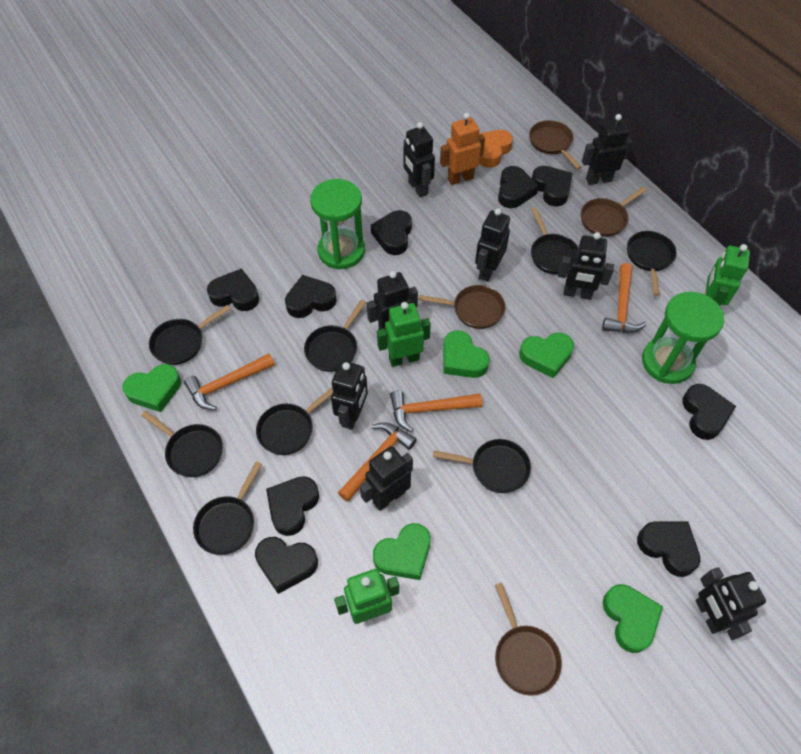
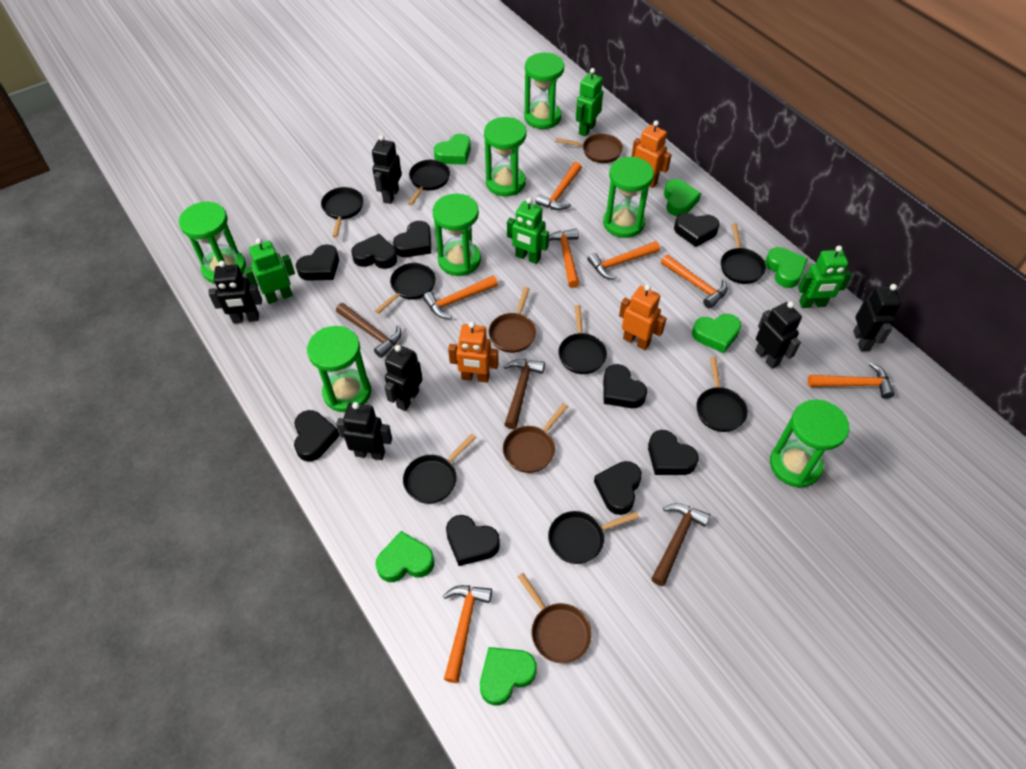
black robot: [331,361,368,430] [360,446,413,511] [367,271,418,330] [403,122,435,197] [475,208,510,282] [558,232,614,300] [582,114,632,185] [695,567,766,640] = 8 -> [208,261,262,323] [336,402,392,460] [372,135,402,204] [384,344,423,411] [755,302,802,369] [853,284,901,351] = 6
brown hammer: none = 0 -> [336,303,402,358] [503,359,545,429] [651,503,710,586] = 3
green heart: [123,364,181,412] [373,523,431,580] [443,330,490,378] [519,333,574,378] [602,584,663,653] = 5 -> [376,531,434,582] [434,134,471,165] [480,647,537,706] [664,179,701,216] [692,314,741,353] [765,247,808,288] = 6
green hourglass: [310,179,365,270] [642,292,724,384] = 2 -> [179,202,246,284] [307,326,371,412] [433,194,481,276] [484,117,526,197] [524,53,564,129] [603,157,654,238] [770,399,849,488] = 7
green robot: [334,569,399,624] [377,302,431,367] [705,244,750,306] = 3 -> [244,238,295,304] [507,198,549,264] [576,68,603,137] [798,246,852,308] = 4
orange hammer: [184,353,275,410] [338,422,417,502] [390,390,482,432] [602,263,647,333] = 4 -> [423,275,498,319] [443,585,492,683] [535,162,582,210] [549,229,580,288] [587,241,660,280] [661,254,728,308] [808,362,895,399] = 7
orange heart: [479,130,513,168] = 1 -> none = 0
orange robot: [440,113,485,185] = 1 -> [448,322,499,383] [619,284,667,350] [632,120,672,188] = 3

